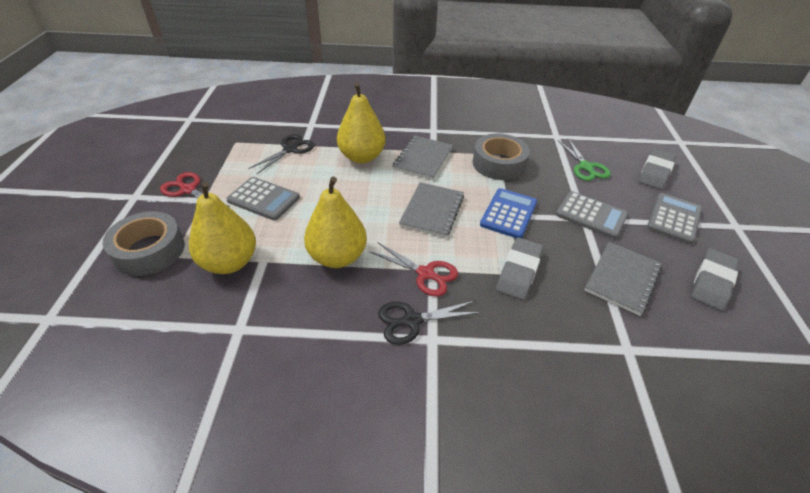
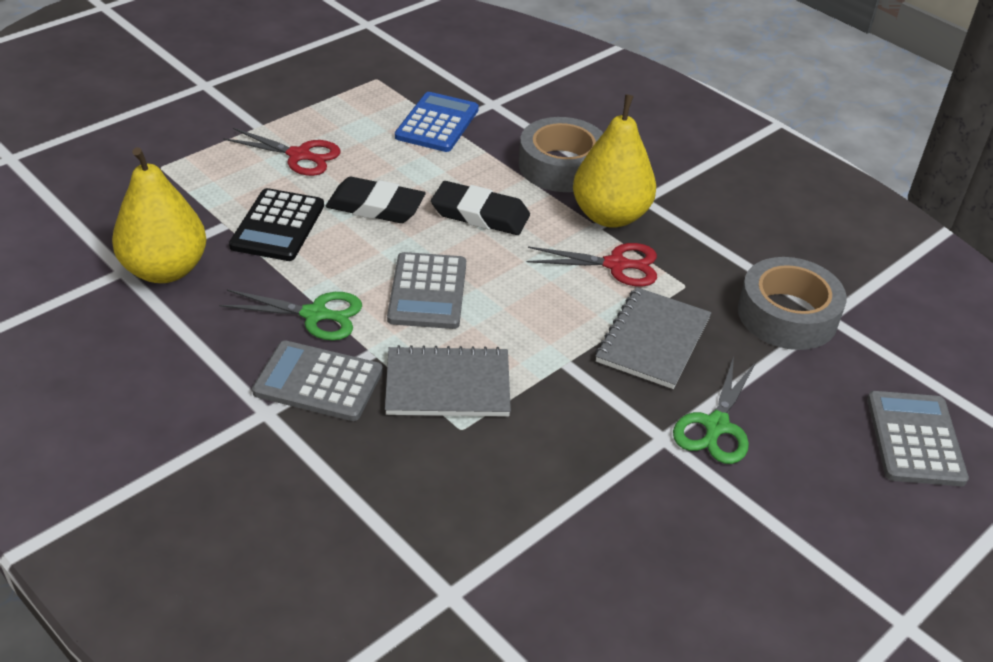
black calculator: none = 0 -> [229,188,324,261] = 1
black eraser: none = 0 -> [326,177,426,223] [431,181,530,235] = 2
black scissors: [248,134,315,174] [378,300,481,345] = 2 -> none = 0
green scissors: [558,139,611,181] = 1 -> [219,289,362,340] [673,357,756,464] = 2
grey eraser: [496,238,543,300] [639,148,676,190] [691,248,739,311] = 3 -> none = 0
grey notebook: [392,136,453,180] [399,182,464,238] [584,242,662,316] = 3 -> [385,345,511,417] [595,287,712,389] = 2
yellow pear: [189,181,256,274] [304,177,367,268] [337,83,386,163] = 3 -> [112,147,207,283] [573,94,656,228] = 2

